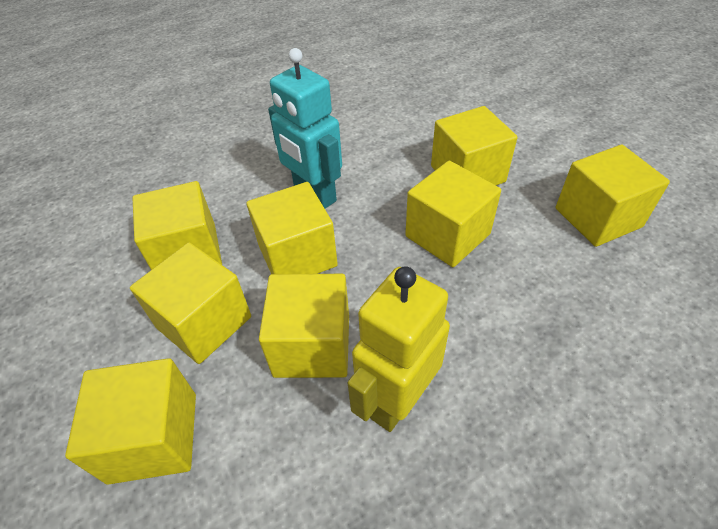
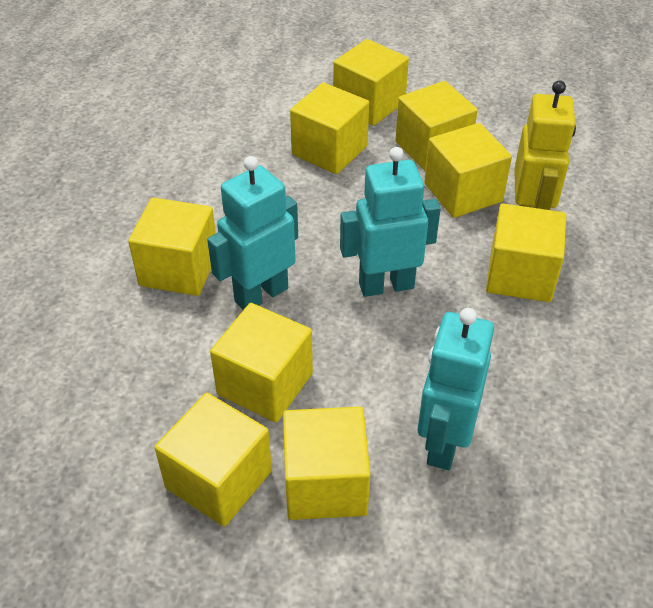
turquoise robot: [268,48,342,209] = 1 -> [207,156,298,310] [340,147,441,297] [418,308,494,470] = 3
yellow cube: [65,358,196,485] [130,242,251,364] [132,181,222,270] [247,182,338,274] [259,274,349,378] [405,161,501,267] [431,106,518,185] [556,145,670,247] = 8 -> [128,197,216,296] [155,393,272,527] [210,303,313,423] [283,407,370,520] [290,82,369,174] [333,39,409,126] [395,81,478,171] [424,123,512,218] [486,204,566,302] = 9

